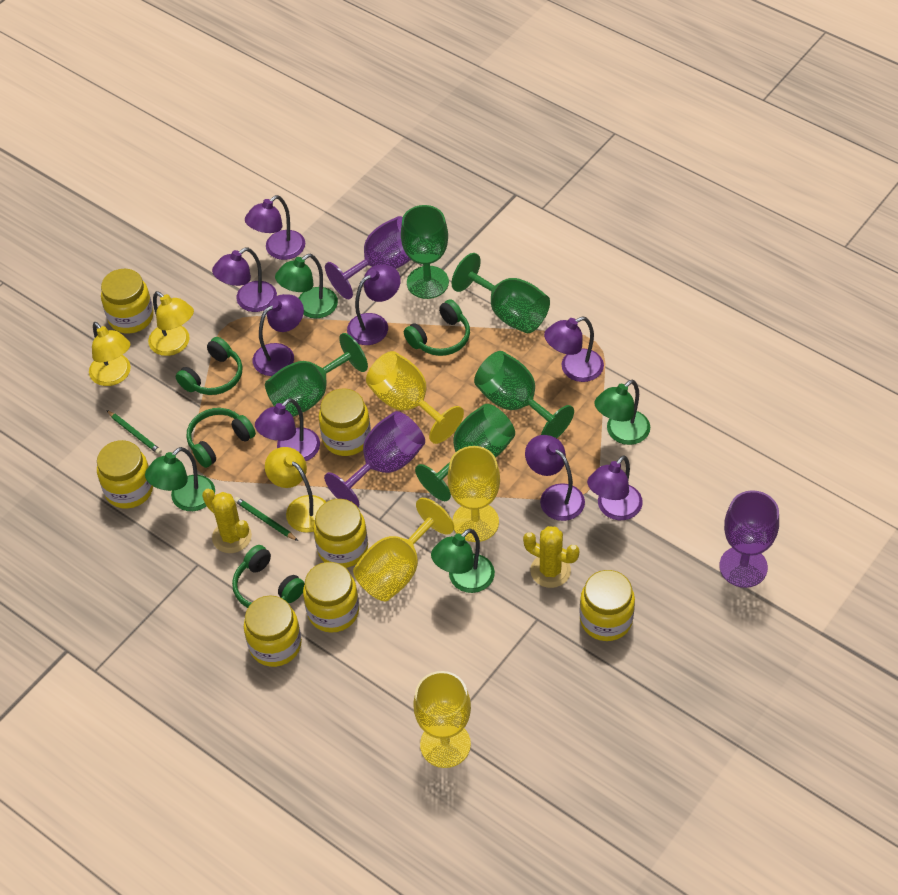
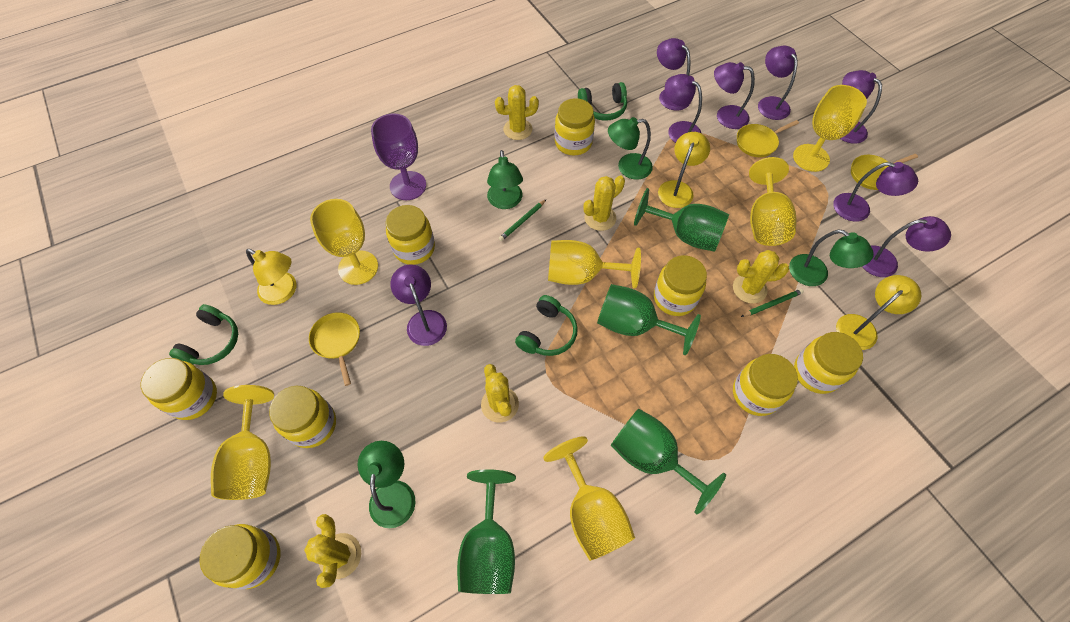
green goblet: [265,333,368,417] [401,205,449,299] [415,404,515,501] [452,253,550,334] [474,351,574,438] = 5 -> [457,469,516,594] [597,284,701,355] [611,409,726,514] [634,188,729,252] = 4
green headphones: [176,337,242,395] [187,408,256,468] [232,545,305,608] [404,299,470,356] = 4 -> [169,304,238,365] [515,295,578,356] [578,82,627,121] = 3
purple goblet: [324,411,425,507] [325,216,411,299] [719,490,779,588] = 3 -> [371,113,426,200] = 1
yellow cactus: [202,489,252,553] [523,526,579,588] = 2 -> [304,514,361,588] [481,364,519,423] [495,85,539,140] [584,175,625,231] [733,250,789,304] = 5
yellow goblet: [353,498,454,601] [366,351,464,444] [413,671,471,768] [447,446,500,542] = 4 -> [211,385,274,500] [310,199,378,285] [543,436,635,561] [548,240,641,289] [749,157,796,246] [793,85,867,172] = 6
yellow jar: [97,440,153,509] [101,269,154,333] [244,595,302,667] [303,562,359,633] [313,499,368,568] [319,388,371,456] [579,570,635,641] = 7 -> [141,358,217,420] [199,524,281,589] [269,386,336,448] [386,205,435,265] [554,98,595,156] [654,255,707,316] [733,354,798,416] [794,332,863,394] = 8
yellow pan: none = 0 -> [309,312,360,386] [737,120,799,157] [851,154,918,190] = 3

